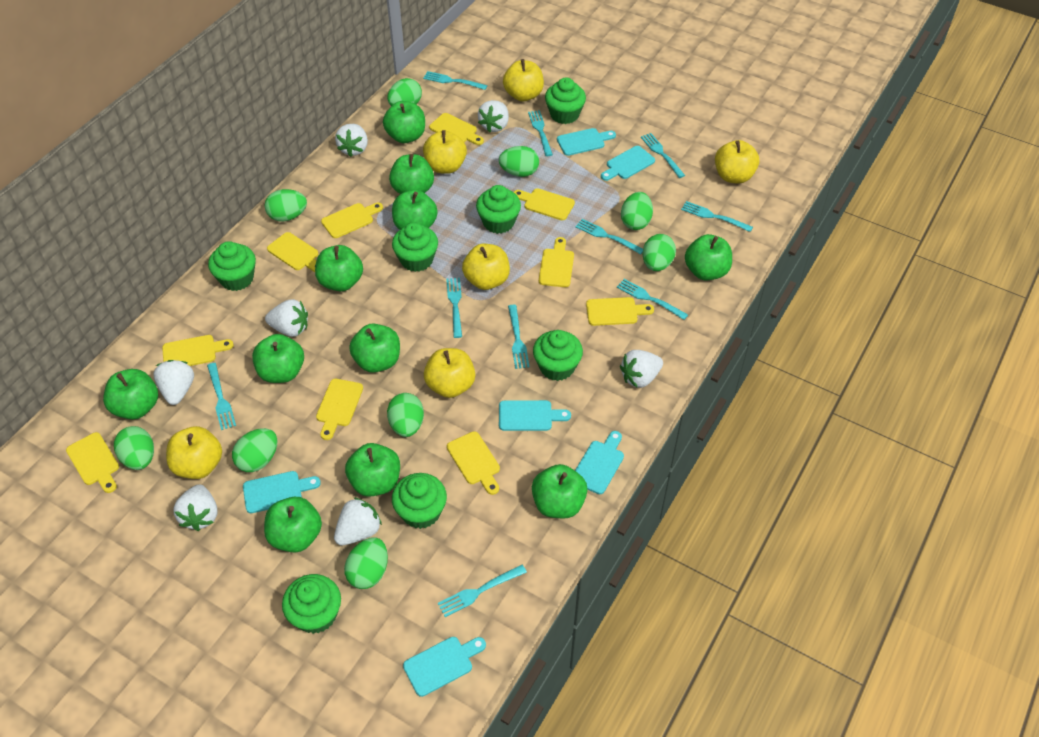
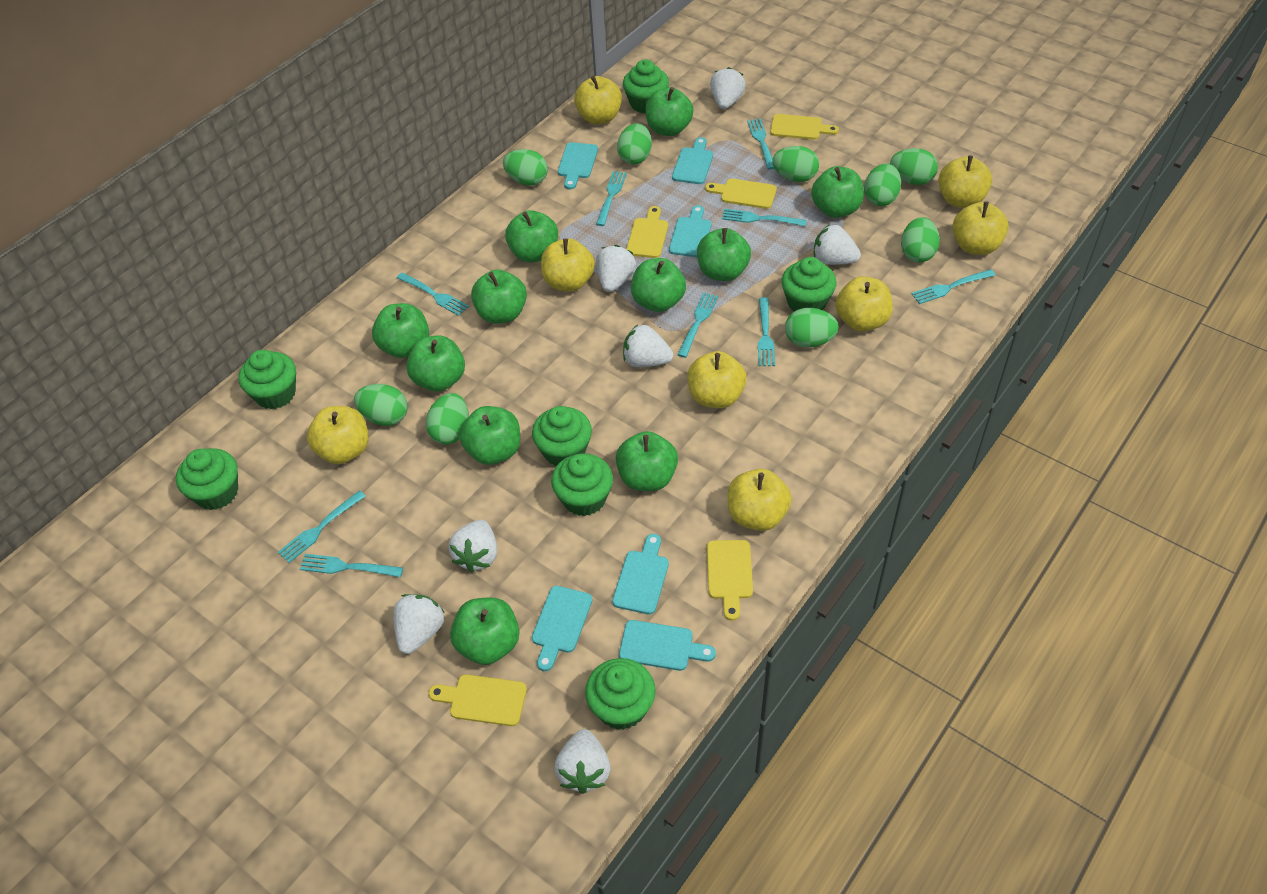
turquoise fork: [207,363,236,430] [423,71,487,90] [438,565,527,617] [446,278,462,338] [508,305,530,369] [528,110,553,156] [575,219,643,254] [617,279,688,320] [641,133,685,178] [681,201,753,232] = 10 -> [278,490,366,563] [300,554,403,577] [397,273,469,316] [596,171,627,226] [677,293,718,358] [722,209,807,226] [747,119,775,170] [758,297,775,366] [911,269,996,304] = 9
yellow apple: [166,426,222,479] [423,130,467,174] [424,348,475,398] [462,244,510,290] [503,59,544,101] [715,140,759,184] = 6 -> [307,406,368,464] [541,238,595,292] [574,76,622,124] [687,351,747,408] [728,469,792,531] [835,276,893,332] [938,155,992,208] [953,201,1009,255] = 8
yellow cutting board: [66,432,119,493] [162,335,234,366] [267,232,318,272] [316,379,363,440] [321,203,383,238] [429,113,484,145] [447,431,500,495] [514,188,575,220] [539,237,574,287] [586,297,654,326] = 10 -> [429,674,527,726] [626,206,668,258] [705,179,777,209] [707,540,753,621] [770,114,839,140] = 5

